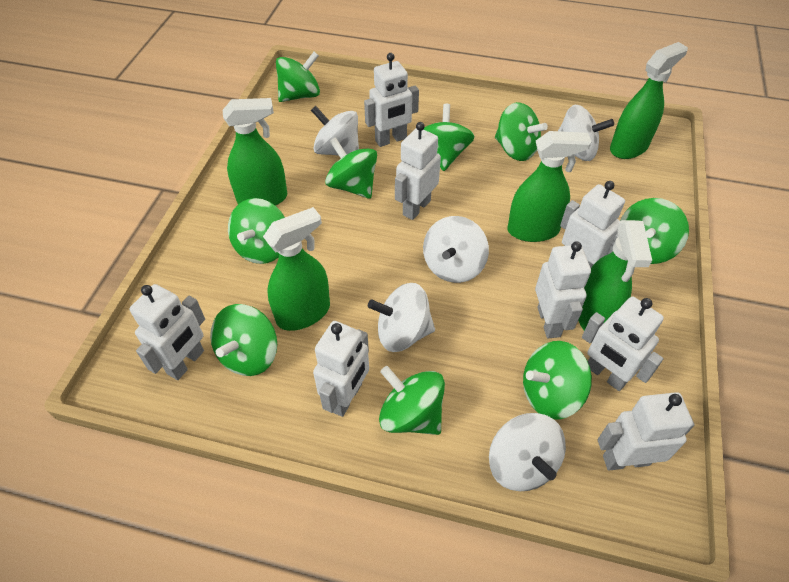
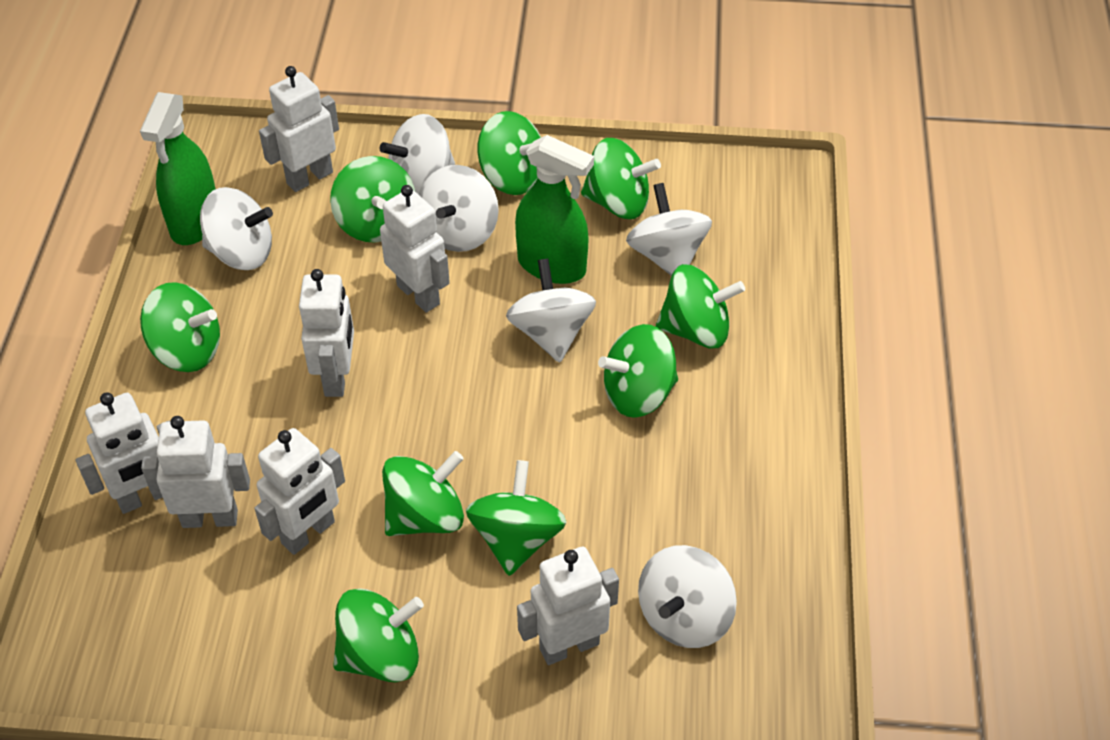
green spray bottle: [223,98,287,206] [263,207,330,331] [508,131,592,242] [578,220,652,331] [610,42,688,159] = 5 -> [140,92,215,245] [515,135,594,284] = 2
white robot: [130,284,205,380] [313,321,369,417] [364,53,419,147] [395,122,441,220] [535,241,591,338] [560,181,625,268] [582,296,664,391] [598,392,695,470] = 8 -> [76,392,170,514] [141,416,250,528] [254,428,345,555] [259,66,339,192] [299,269,354,397] [380,185,450,313] [517,546,619,665] = 7
white spinning top: [311,106,359,156] [368,283,435,352] [423,216,489,283] [489,413,566,491] [558,105,614,161] = 5 -> [200,187,273,270] [380,114,455,195] [419,165,499,252] [506,259,596,363] [626,183,712,276] [638,545,737,648] = 6

